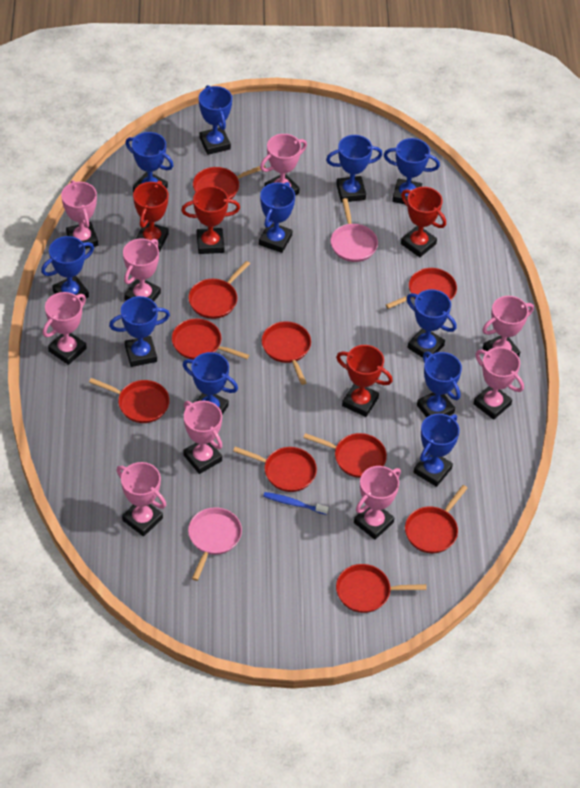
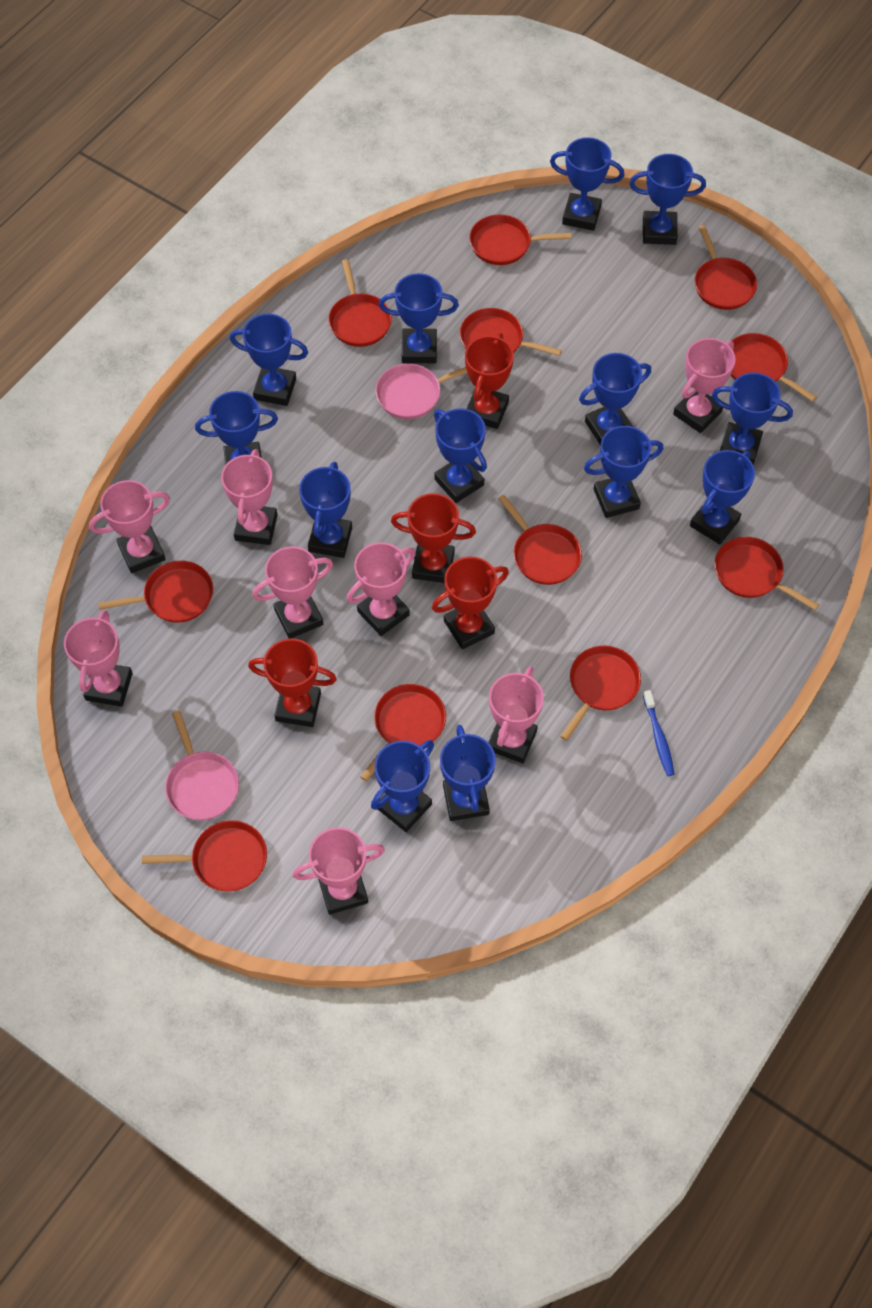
blue trophy: [41,236,94,301] [109,296,170,367] [125,132,174,192] [183,352,238,415] [199,85,232,155] [259,182,295,253] [326,135,383,202] [383,138,440,204] [406,289,457,358] [414,414,460,487] [417,352,462,418] = 11 -> [195,391,278,465] [230,314,308,406] [299,462,352,558] [371,740,434,832] [379,273,459,363] [434,408,487,503] [440,725,496,821] [550,137,624,231] [579,353,651,445] [584,426,663,518] [629,154,706,245] [690,450,755,544] [712,373,793,465] = 13
pink trophy: [43,292,87,365] [61,180,98,249] [116,462,166,536] [123,239,161,301] [183,401,222,474] [260,134,307,195] [354,466,401,540] [473,347,524,420] [482,296,534,357] = 9 -> [64,610,133,707] [89,480,170,573] [221,449,277,545] [252,546,333,639] [293,827,385,915] [347,542,415,636] [488,667,544,763] [673,338,736,433] = 8
red pan: [89,378,170,423] [172,319,249,360] [188,261,250,319] [193,165,266,199] [233,447,317,492] [262,321,311,385] [303,433,387,478] [336,564,427,613] [386,268,457,309] [405,485,467,553] = 10 -> [98,561,213,623] [142,820,267,891] [329,259,392,347] [360,684,446,782] [460,308,562,356] [469,215,571,265] [498,495,582,585] [560,646,641,741] [695,225,757,310] [715,537,819,610] [730,333,817,402] = 11

